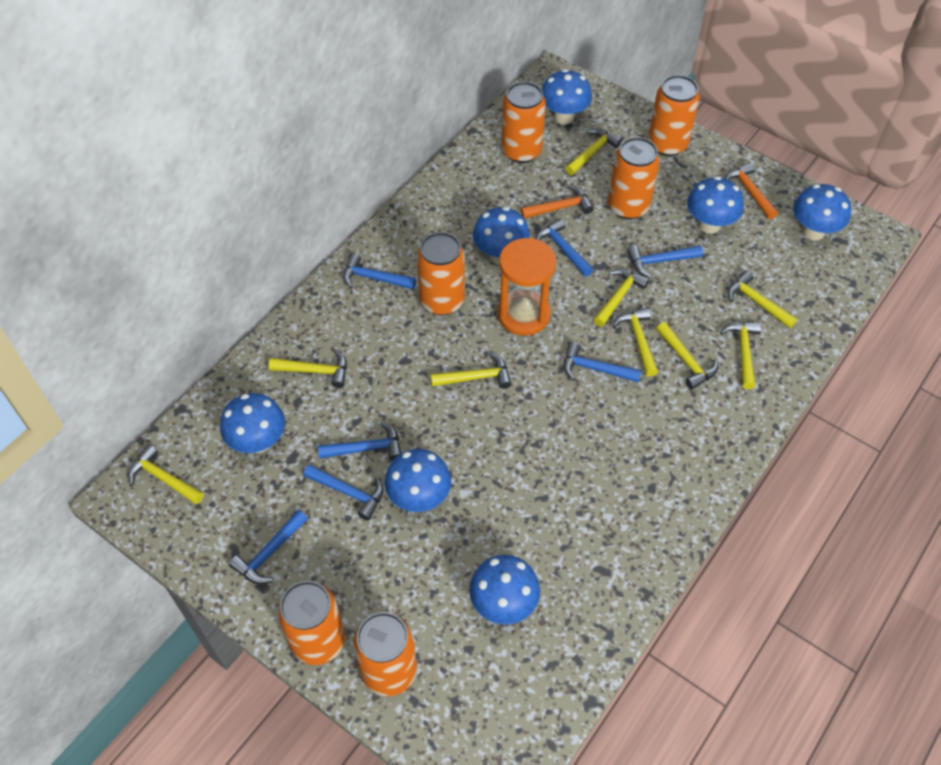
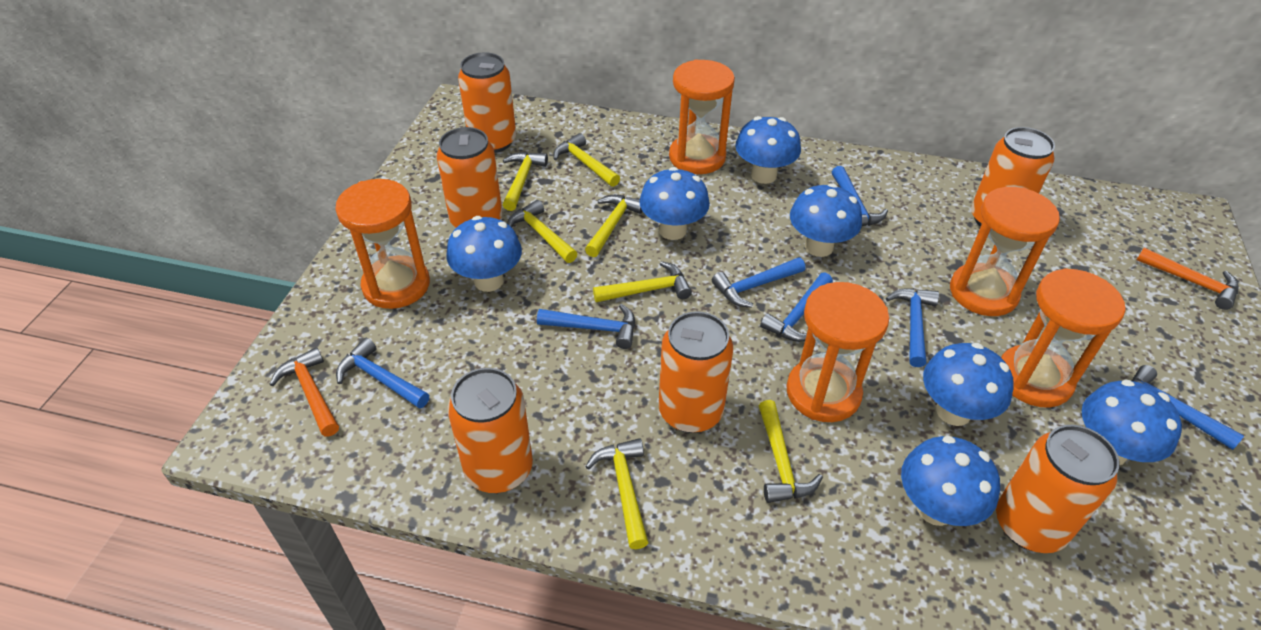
orange hourglass: [497,238,556,336] = 1 -> [335,179,430,309] [669,59,735,174] [786,282,889,422] [950,187,1060,316] [1001,268,1126,408] = 5
yellow hammer: [128,444,204,505] [269,350,347,388] [431,352,511,389] [565,128,622,175] [593,269,649,327] [612,308,658,377] [656,322,718,390] [720,322,761,389] [727,270,798,328] = 9 -> [503,152,548,211] [507,200,578,263] [553,133,620,187] [585,195,643,257] [585,438,649,549] [593,261,692,302] [759,400,823,503] = 7

